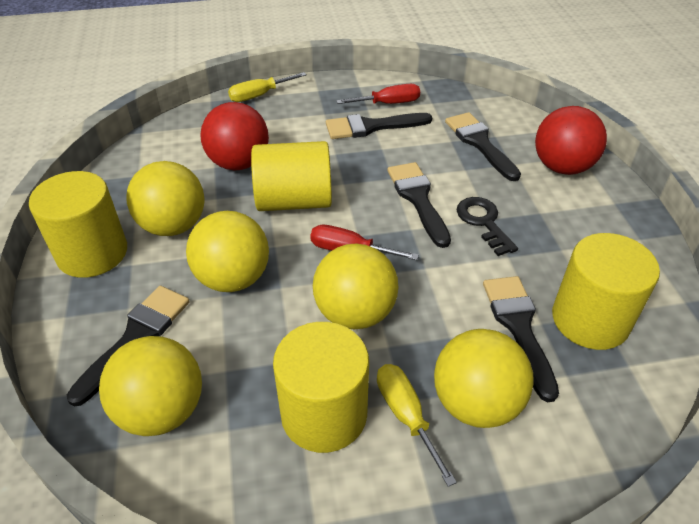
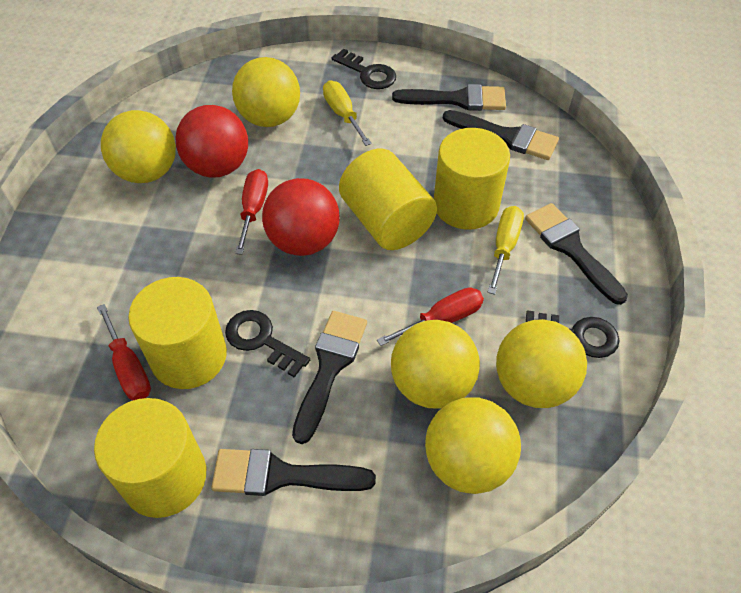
black key: [457,197,518,256] = 1 -> [225,310,310,377] [332,48,396,89] [526,310,620,358] = 3
red screwdriver: [310,225,419,260] [336,84,420,104] = 2 -> [97,304,151,400] [235,169,268,255] [377,287,484,346] = 3

